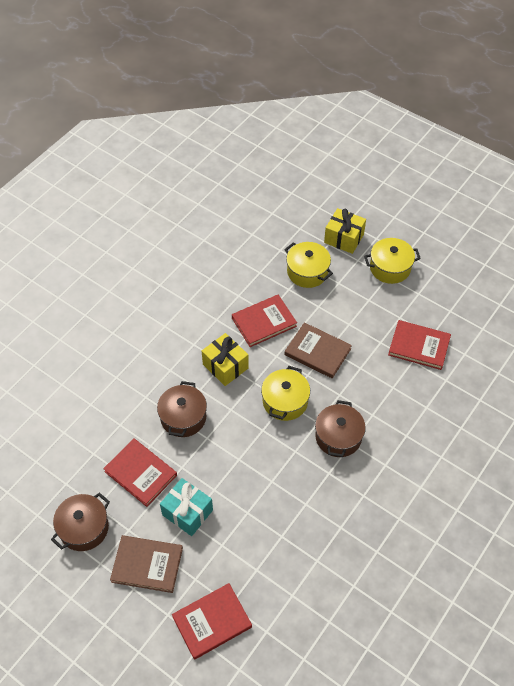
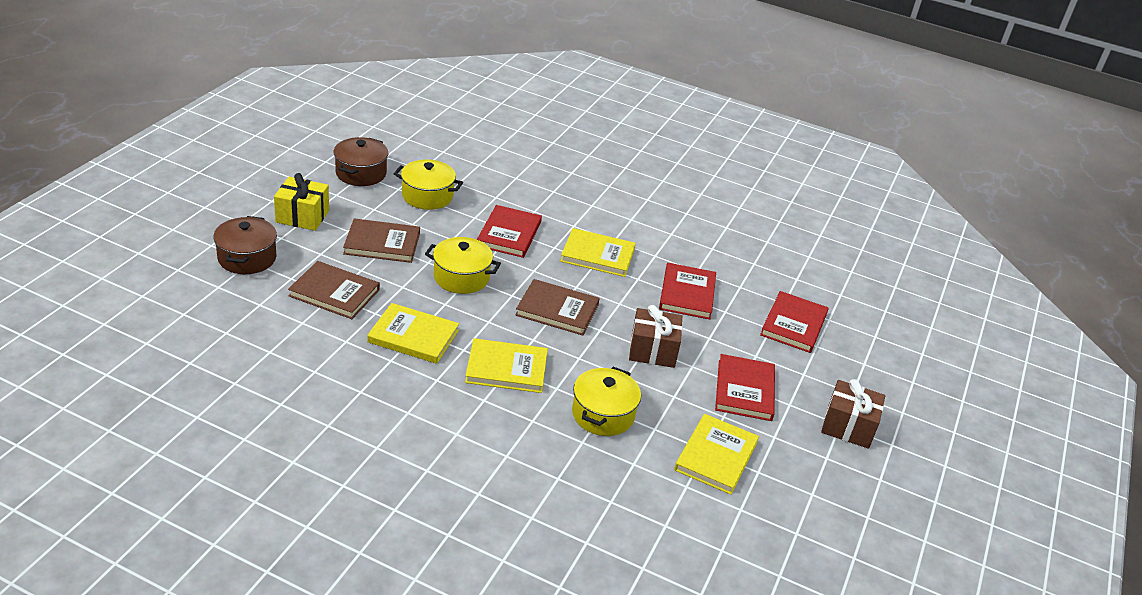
brown book: [110,535,183,593] [285,322,352,378] = 2 -> [288,261,380,319] [343,218,420,263] [516,279,600,335] = 3
brown gift: none = 0 -> [629,305,682,368] [821,379,885,449] = 2
brown pot: [51,493,110,551] [157,381,207,437] [315,400,366,457] = 3 -> [213,216,277,274] [334,137,388,186] = 2
turquoise gift: [160,478,213,536] = 1 -> none = 0
yellow book: none = 0 -> [367,303,459,364] [465,338,548,393] [560,228,636,277] [674,414,759,495] = 4
yellow gift: [202,333,249,386] [324,208,366,254] = 2 -> [274,173,329,231] = 1

